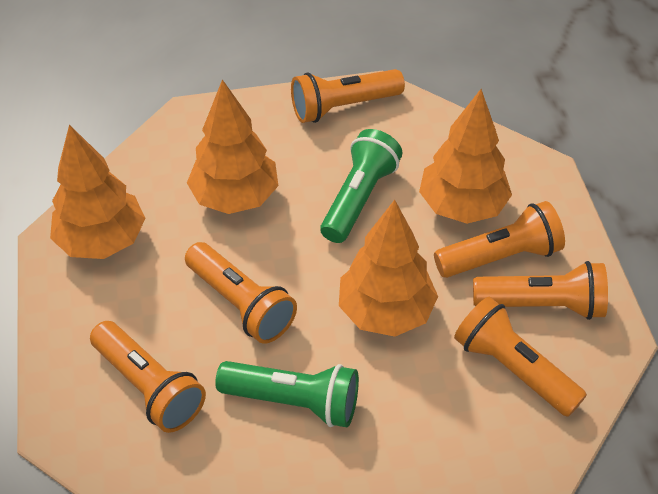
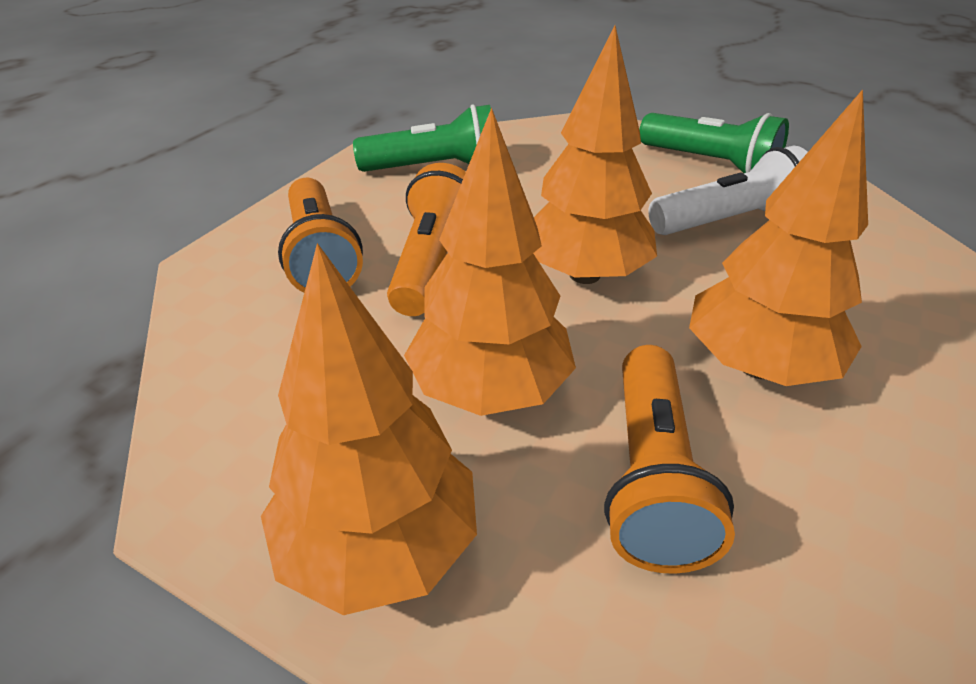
orange flashlight: [90,321,206,433] [185,242,297,344] [291,69,405,123] [434,201,565,278] [454,296,587,417] [473,261,608,320] = 6 -> [278,178,363,293] [387,163,466,316] [604,345,735,574] = 3
white flashlight: none = 0 -> [648,146,808,235] = 1

